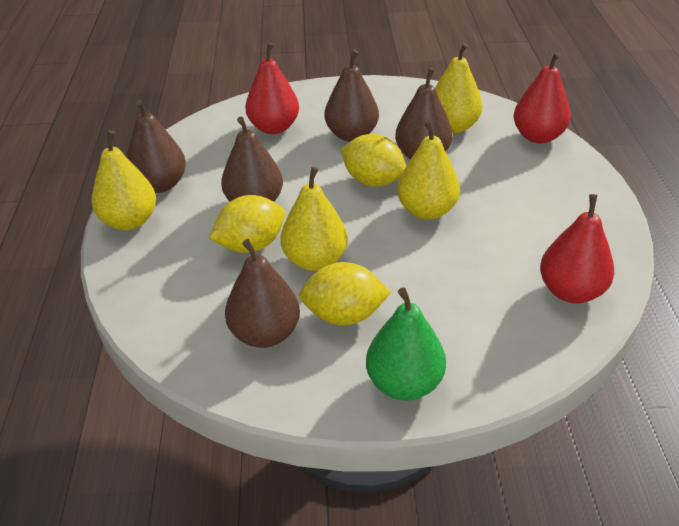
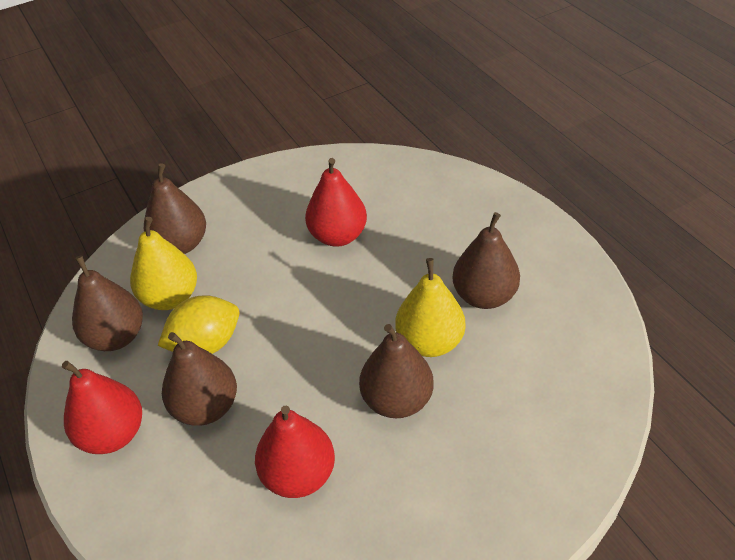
green pear: [366,287,446,401] = 1 -> none = 0
yellow lemon: [209,195,285,253] [299,262,391,325] [340,134,406,187] = 3 -> [158,295,239,354] = 1
yellow pear: [91,130,156,230] [280,166,348,271] [397,120,460,220] [435,43,483,133] = 4 -> [130,217,197,310] [395,258,465,357] = 2

